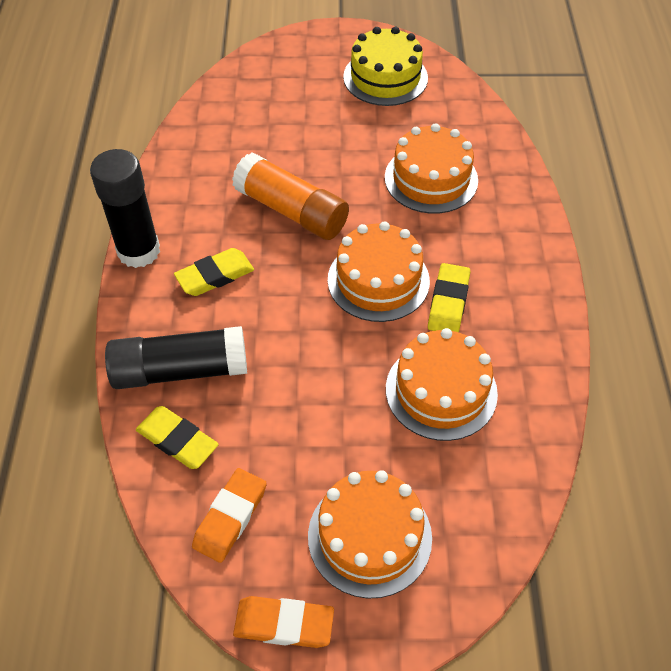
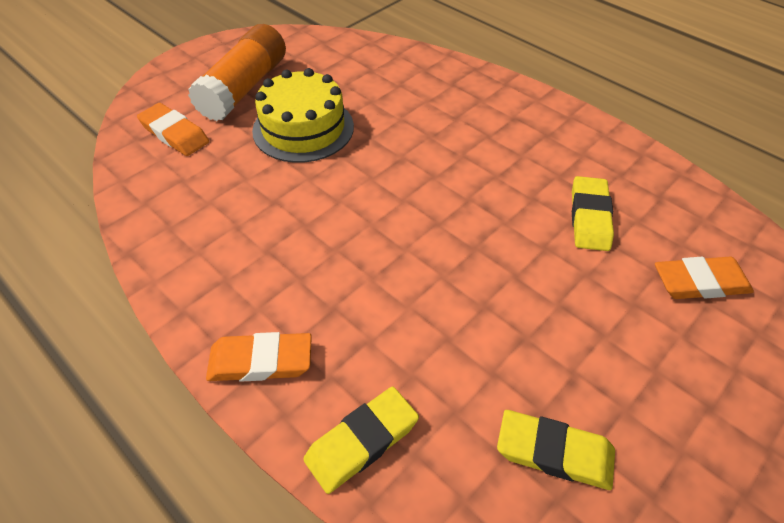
black glue stick: [90,149,160,268] [105,326,247,389] = 2 -> none = 0
orange cake: [308,470,432,599] [328,221,430,322] [385,123,478,214] [386,328,498,441] = 4 -> none = 0
orange eraser: [192,468,267,563] [233,596,334,648] = 2 -> [137,103,209,156] [206,332,312,382] [655,257,754,299] = 3

